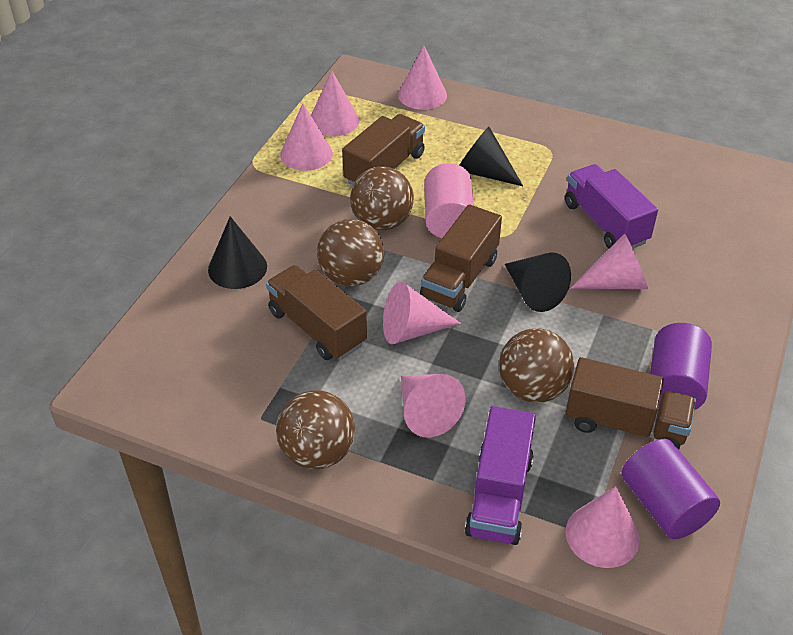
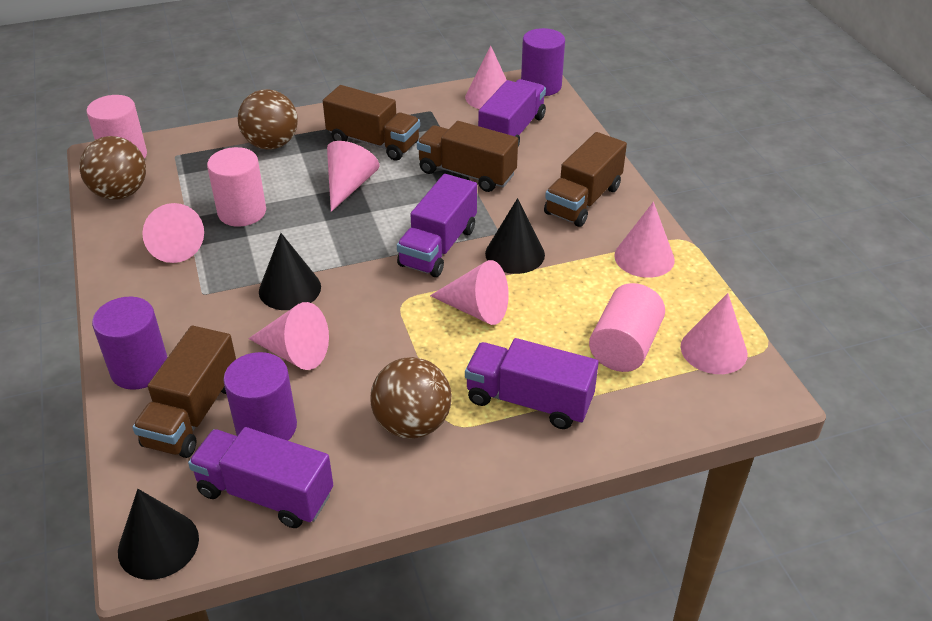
brown ball: [276,390,355,470] [317,219,384,286] [350,166,414,231] [499,328,574,403] = 4 -> [80,136,146,200] [238,89,298,150] [370,357,452,439] = 3
pink cylinder: [424,163,474,238] = 1 -> [87,95,147,159] [207,147,266,227] [589,283,665,372] = 3
purple cylinder: [622,439,720,539] [650,323,712,410] = 2 -> [92,297,168,390] [224,352,297,441] [521,28,565,96] = 3
purple truck: [465,406,536,545] [565,164,658,249] = 2 -> [188,427,333,528] [397,174,477,277] [465,338,599,429] [478,79,546,147] = 4

